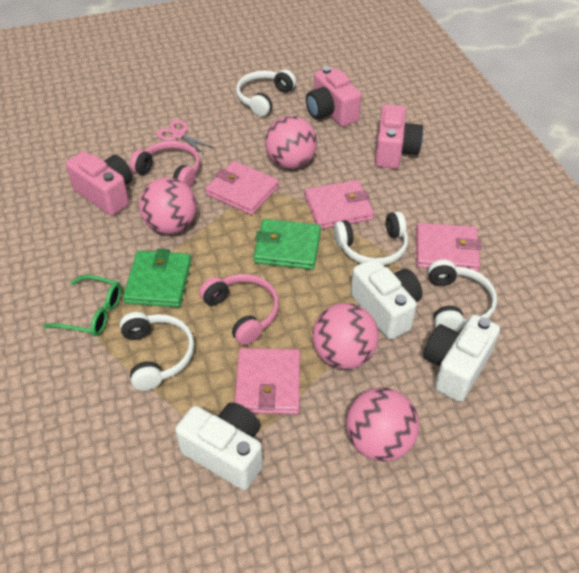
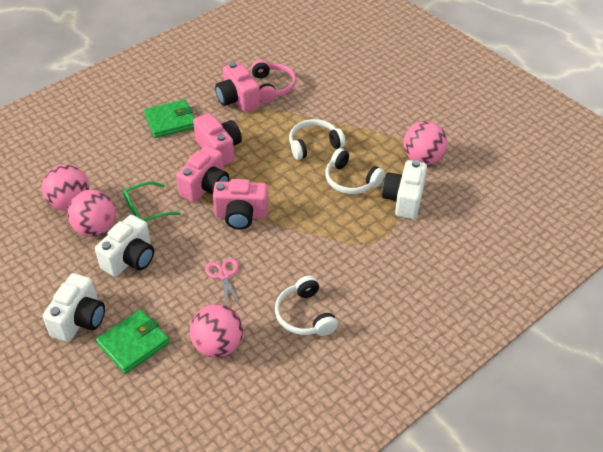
pink camera: [66,151,133,216] [306,66,362,127] [375,104,423,169] = 3 -> [176,146,229,202] [193,113,242,166] [213,179,268,230] [215,62,260,112] = 4
pink headphones: [130,141,200,188] [199,274,279,345] = 2 -> [251,60,296,103] = 1
pink wallet: [205,161,279,215] [234,348,300,414] [305,180,374,229] [416,223,481,272] = 4 -> none = 0
white headphones: [120,312,194,391] [236,69,296,116] [334,211,408,266] [428,260,497,331] = 4 -> [275,276,338,336] [289,119,345,160] [325,148,385,194] = 3

